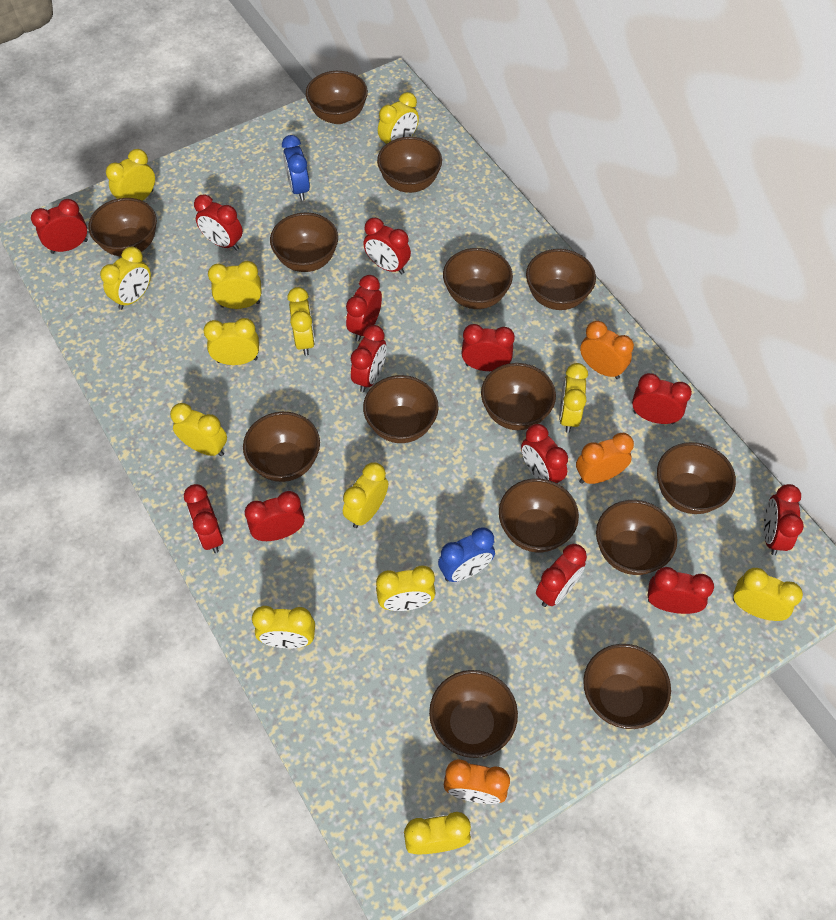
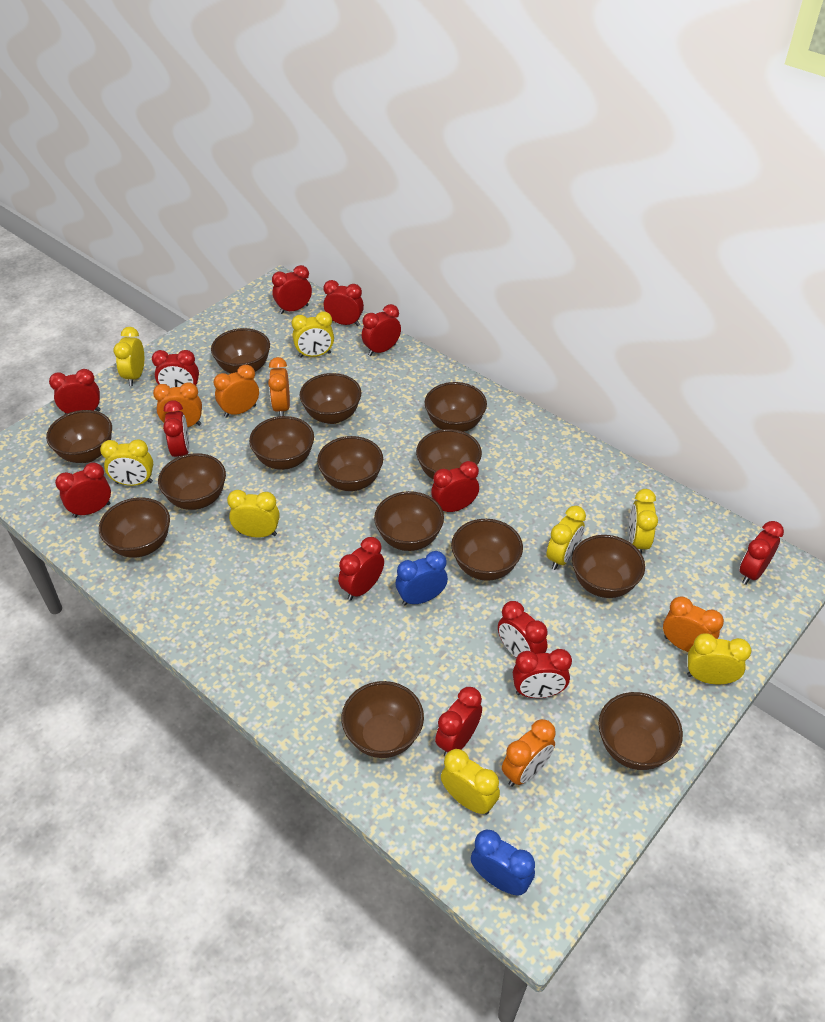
orange clock: [444,759,510,804] [576,433,634,484] [580,321,634,379] = 3 -> [153,382,202,427] [214,365,259,418] [268,357,290,416] [502,719,556,787] [663,596,724,652] = 5
yellow clock: [100,247,151,310] [106,149,155,201] [170,403,227,456] [203,318,259,365] [208,261,262,309] [252,606,315,648] [287,287,315,356] [343,462,388,528] [376,565,436,611] [378,92,419,144] [404,812,471,854] [559,363,588,433] [733,568,803,621] = 13 -> [100,439,153,486] [113,327,144,386] [227,490,280,538] [292,311,334,358] [441,749,500,815] [546,506,586,570] [629,489,658,554] [687,633,752,684] = 8

